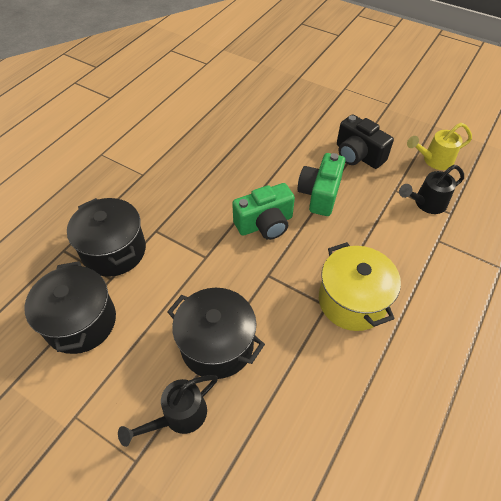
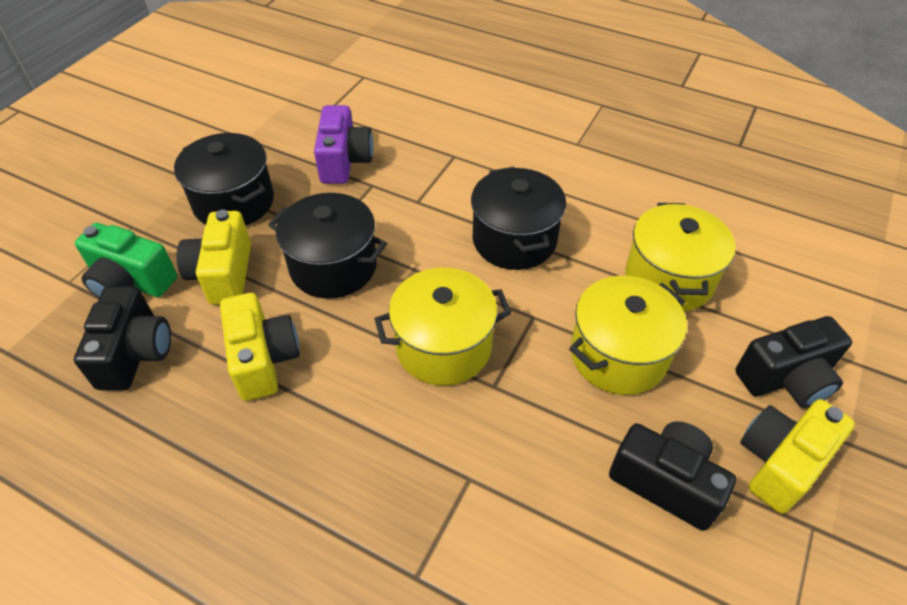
black camera: [337,114,394,169] = 1 -> [74,286,171,391] [609,421,736,531] [735,316,852,408] = 3
black watering can: [118,375,218,447] [399,165,464,214] = 2 -> none = 0
green camera: [232,183,295,240] [297,153,345,216] = 2 -> [75,223,177,298] = 1
purple camera: none = 0 -> [314,105,373,184] = 1
yellow camera: none = 0 -> [176,210,251,305] [220,293,300,401] [740,399,855,514] = 3
yellow pot: [319,242,401,331] = 1 -> [374,268,512,386] [569,276,687,395] [625,203,736,311] = 3
yellow watering can: [407,123,472,170] = 1 -> none = 0

